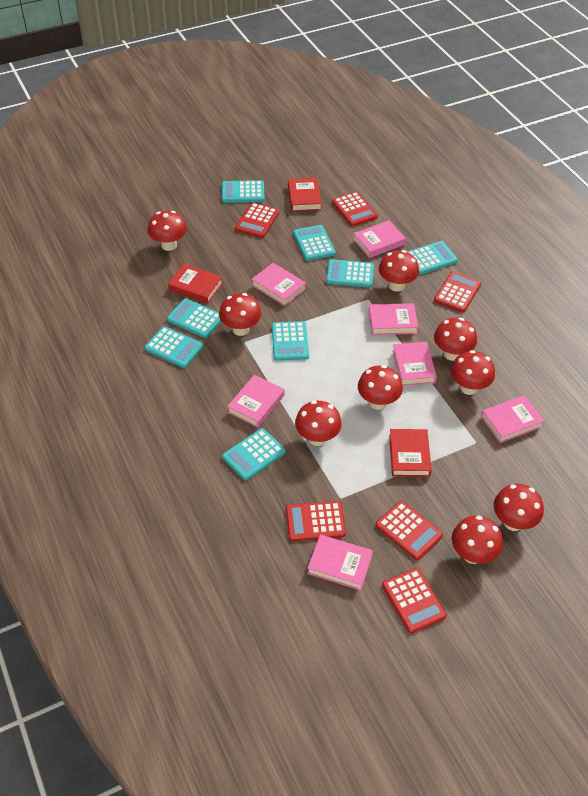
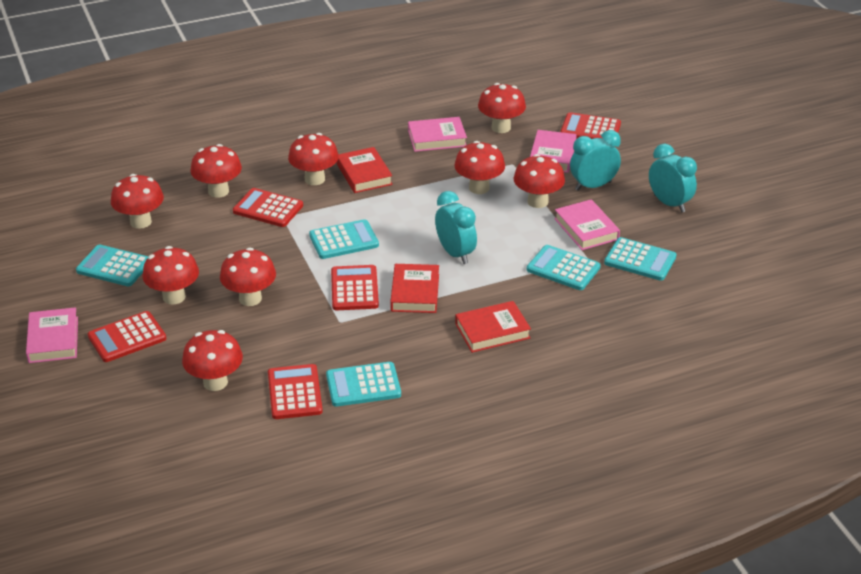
pink book: [227,375,284,428] [252,263,306,306] [307,535,373,590] [353,220,406,258] [368,303,418,335] [392,342,437,386] [481,395,544,443] = 7 -> [26,307,78,363] [408,117,467,152] [530,130,577,173] [554,199,620,250] = 4
red calculator: [235,202,279,238] [286,501,346,541] [332,191,378,227] [376,501,443,560] [382,568,447,634] [434,272,481,312] = 6 -> [88,311,166,362] [233,188,303,227] [268,364,323,419] [331,265,379,310] [560,112,621,139] = 5
turquoise calculator: [144,326,203,368] [167,298,221,338] [222,180,265,203] [222,428,286,480] [272,321,309,361] [293,225,336,261] [326,259,374,288] [407,241,458,275] = 8 -> [76,244,148,286] [309,219,379,259] [326,362,401,407] [527,245,601,290] [604,237,677,281] = 5
turquoise clock: none = 0 -> [435,191,477,264] [570,130,621,191] [649,144,697,213] = 3

